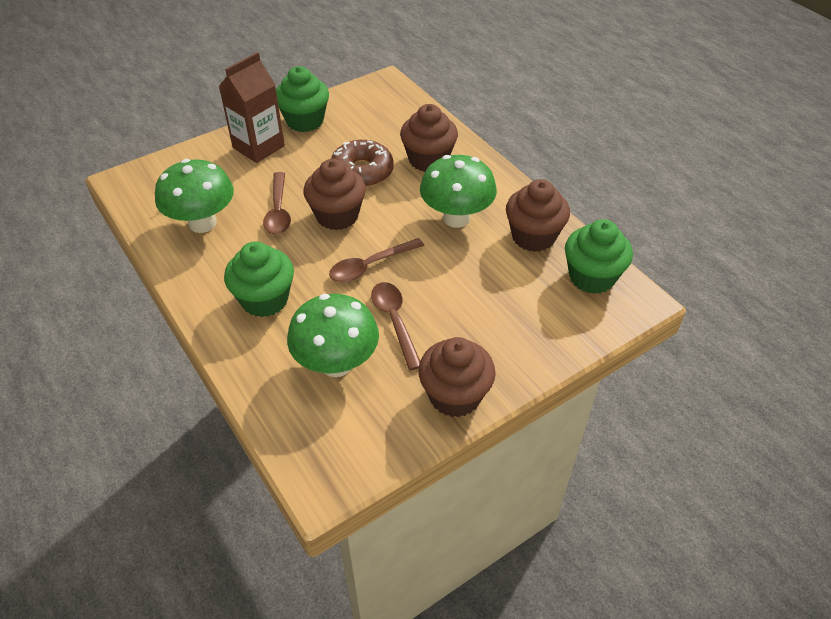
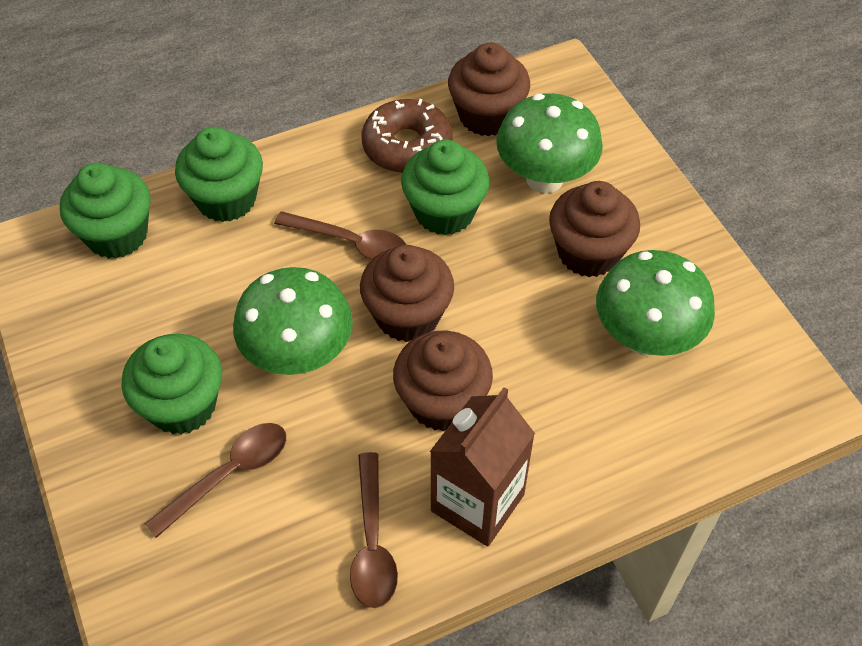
green cupcake: [224,241,294,317] [276,66,329,132] [565,219,633,294] = 3 -> [60,163,151,259] [121,334,222,435] [175,127,263,222] [401,140,489,235] = 4

